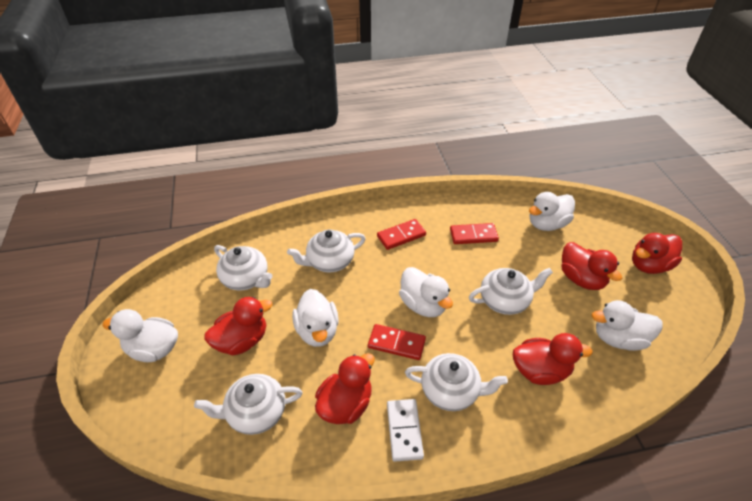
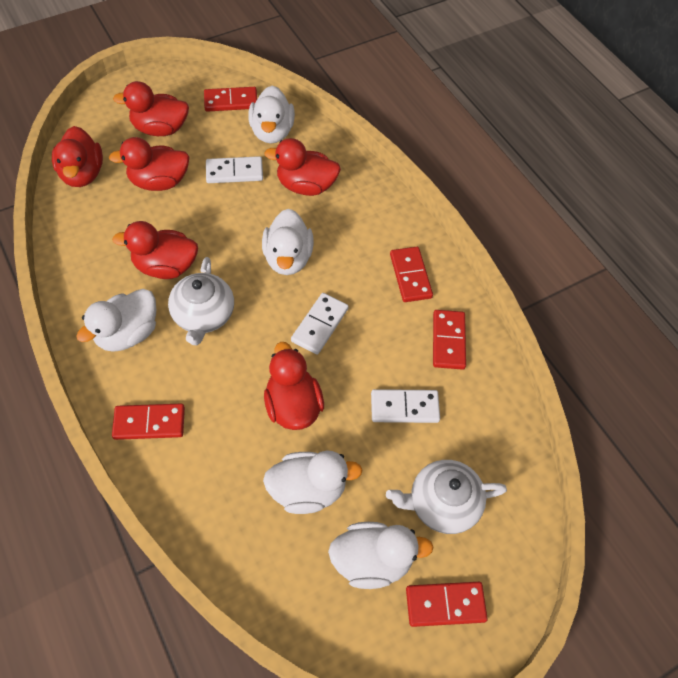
red domino: [368,324,426,360] [377,219,426,250] [450,223,499,244] = 3 -> [112,404,185,440] [204,87,257,112] [390,247,433,302] [406,582,488,627] [433,310,466,370] = 5
red duck: [204,297,272,355] [315,353,375,424] [513,333,593,385] [561,242,622,290] [632,233,682,274] = 5 -> [52,126,103,187] [109,137,190,191] [112,221,198,279] [113,81,189,136] [264,138,341,196] [264,342,324,430] = 6
white domino: [387,399,424,462] = 1 -> [206,156,263,183] [291,293,349,355] [371,389,440,423] = 3
white teapot: [194,374,303,435] [214,245,273,291] [287,230,366,272] [405,353,508,411] [469,268,553,315] = 5 -> [168,257,234,345] [386,460,507,534] = 2

